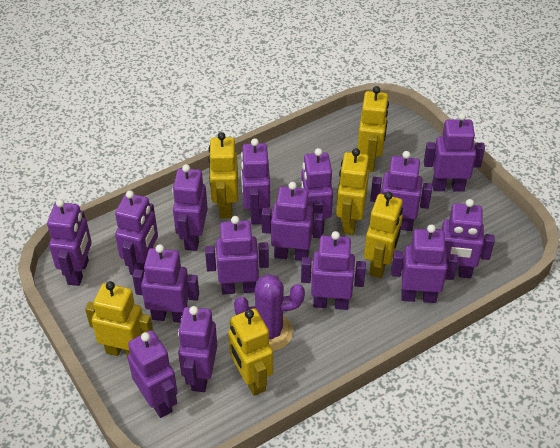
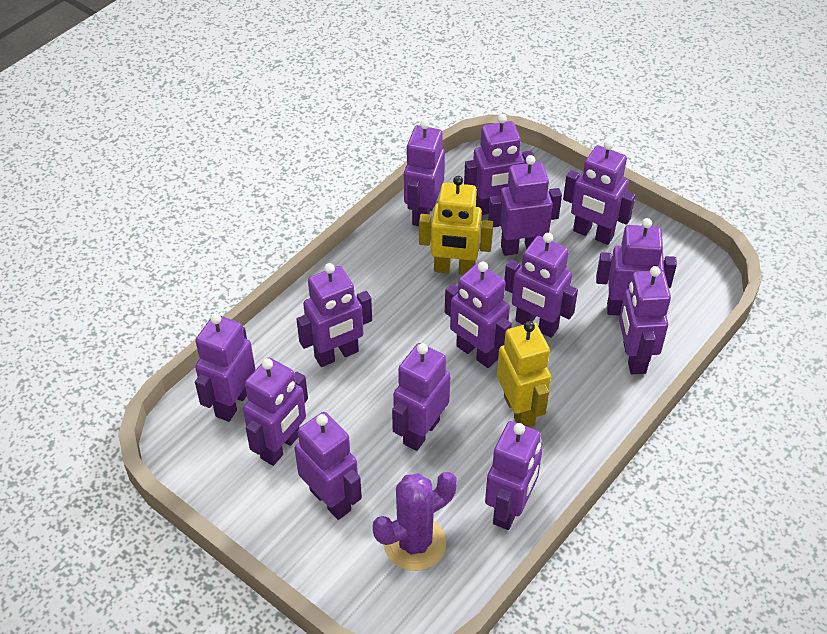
purple robot: [47,199,92,286] [115,190,158,275] [128,330,178,418] [132,244,199,323] [172,164,208,251] [178,306,217,392] [205,216,269,295] [241,138,270,225] [262,182,323,261] [301,148,333,235] [301,231,366,310] [370,151,432,231] [391,224,458,303] [424,113,485,191] [436,199,495,278] = 15 -> [195,313,255,422] [243,358,308,466] [295,412,362,520] [296,263,372,367] [392,343,451,451] [404,120,445,226] [445,262,512,368] [464,114,535,215] [485,421,542,530] [488,155,562,256] [504,233,578,338] [563,140,636,245] [596,218,677,316] [619,266,671,374] = 14
yellow robot: [85,281,153,359] [208,132,238,218] [228,308,273,396] [336,148,369,235] [357,86,389,172] [364,191,403,278] = 6 -> [419,176,493,275] [497,321,551,427] = 2

